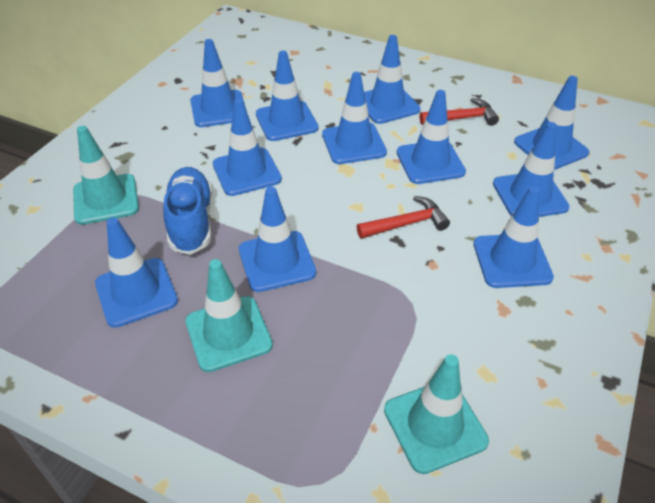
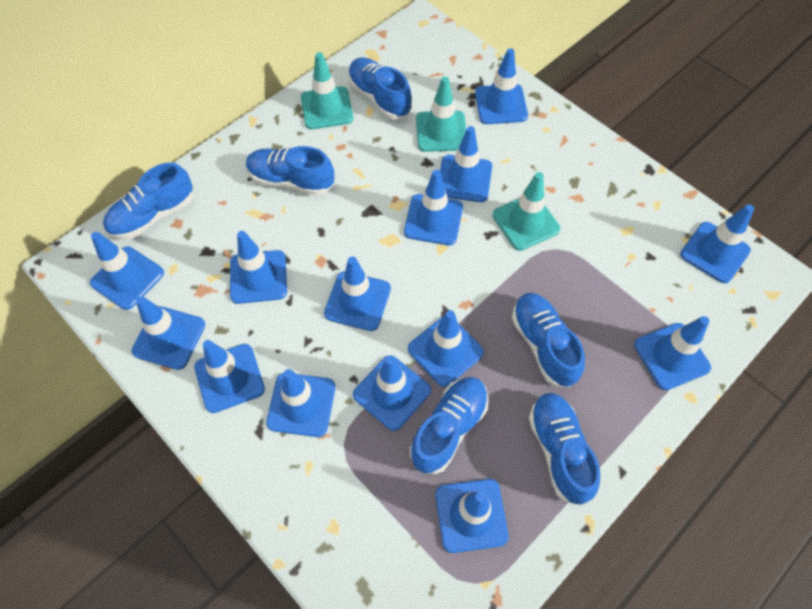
blue shoe: [163,167,212,255] = 1 -> [103,162,193,239] [246,146,334,196] [348,58,412,119] [410,377,489,474] [512,293,585,387] [528,393,600,505] = 6
blue traffic cone: [95,217,178,328] [190,39,246,127] [213,99,282,196] [239,187,316,292] [256,51,319,141] [322,72,387,164] [364,35,420,124] [397,90,466,184] [474,186,554,288] [493,122,569,217] [514,76,589,170] = 11 -> [90,232,164,310] [131,296,205,370] [194,340,265,413] [230,231,287,304] [266,369,336,437] [324,256,391,331] [353,355,431,431] [404,170,463,245] [408,310,484,387] [436,479,509,553] [440,126,492,202] [475,48,528,124] [634,316,711,390] [680,204,754,283] = 14
red hammer: [357,196,450,239] [420,98,499,126] = 2 -> none = 0

